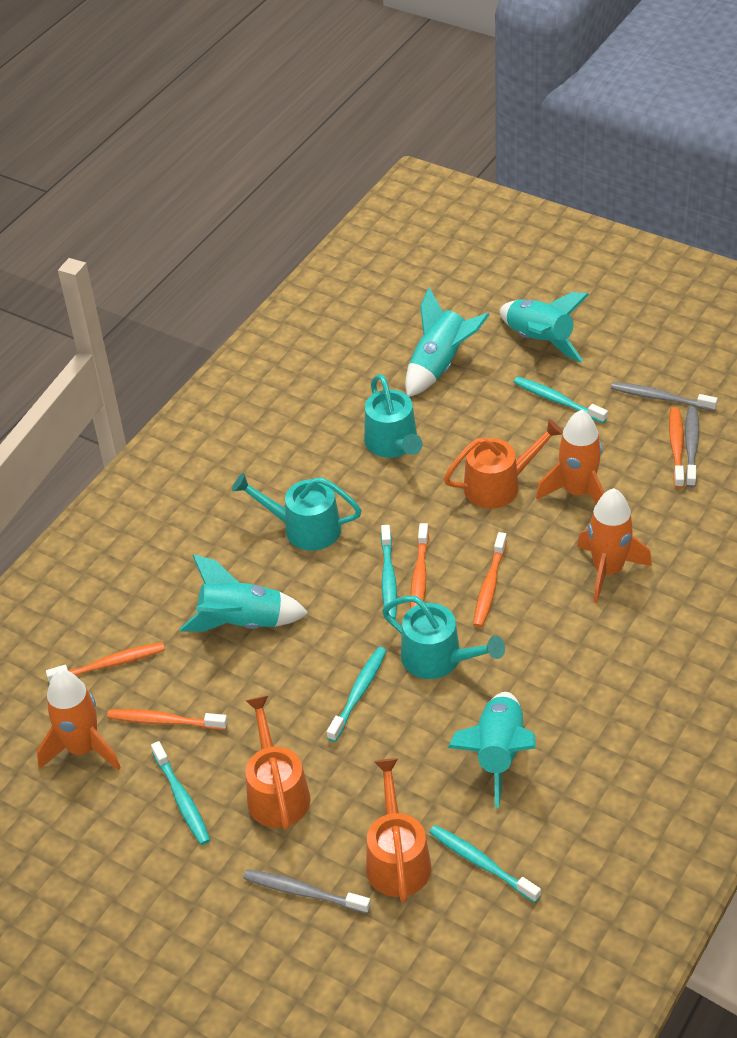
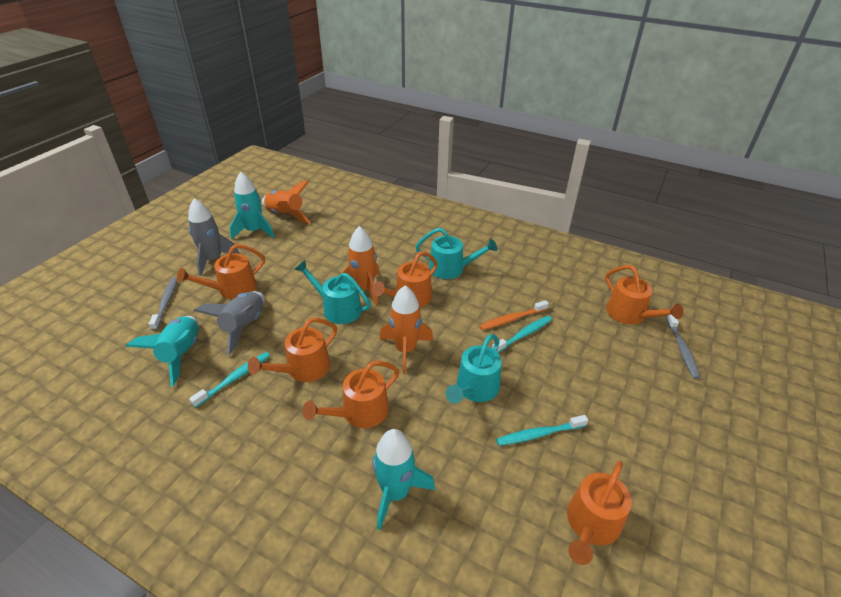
grey rocket: none = 0 -> [188,198,240,276] [193,291,265,355] = 2
grey toothbrush: [243,869,371,914] [611,382,718,411] [685,406,699,488] = 3 -> [149,277,177,331] [666,315,700,379] = 2
orange toothbrush: [46,642,165,683] [107,709,228,730] [410,523,429,609] [473,532,507,628] [669,407,685,488] = 5 -> [479,300,549,330] = 1
orange watering can: [245,696,311,830] [366,758,431,902] [444,419,563,509] = 3 -> [177,244,265,299] [248,318,337,382] [303,361,399,428] [372,251,438,308] [567,461,632,565] [605,265,684,324] = 6
turquoise rocket: [180,554,308,632] [405,288,489,397] [448,692,536,808] [500,292,589,362] = 4 -> [126,316,199,387] [230,172,275,239] [372,429,435,530] = 3
turquoise toothbrush: [151,741,210,845] [327,647,387,742] [381,525,397,619] [429,825,541,903] [514,377,608,423] = 5 -> [189,352,270,408] [492,316,552,353] [496,415,588,446] = 3

